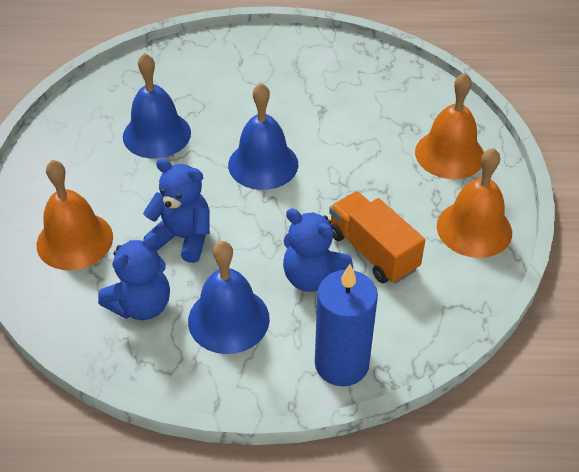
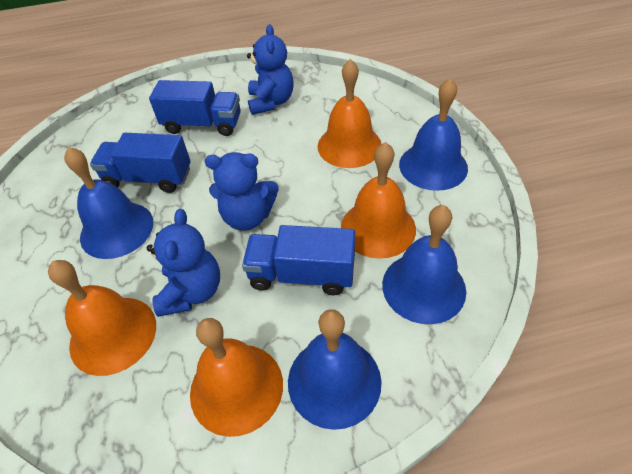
blue bell: [123,53,191,158] [188,241,270,354] [228,83,298,190] = 3 -> [64,147,154,259] [288,309,382,430] [382,205,466,324] [399,78,468,191] = 4
blue candle: [315,264,378,386] = 1 -> none = 0
blue truck: none = 0 -> [90,133,191,193] [149,80,241,136] [242,225,355,295] = 3
orange bell: [37,160,113,270] [415,73,484,179] [437,148,512,258] = 3 -> [48,260,156,376] [190,318,283,437] [318,59,381,168] [341,142,416,259] = 4
orange truck: [329,191,425,284] = 1 -> none = 0

